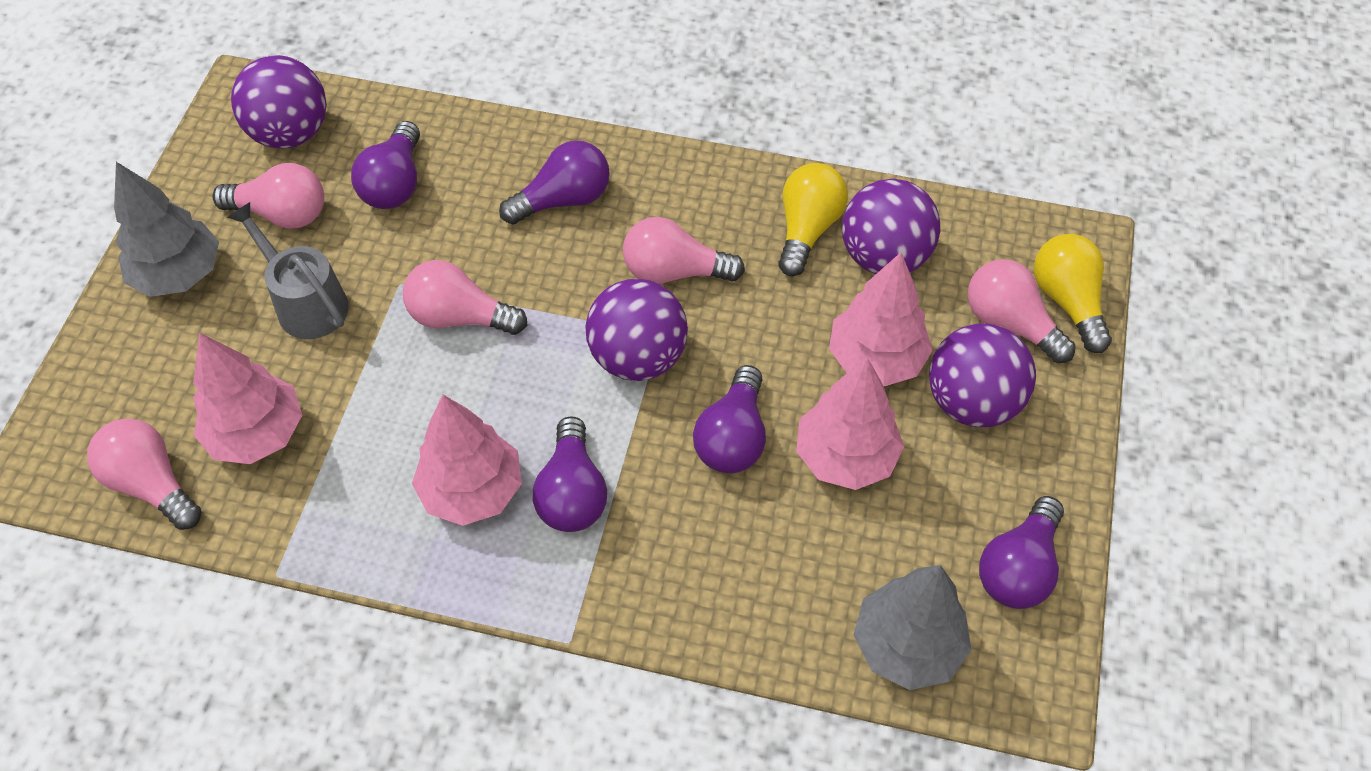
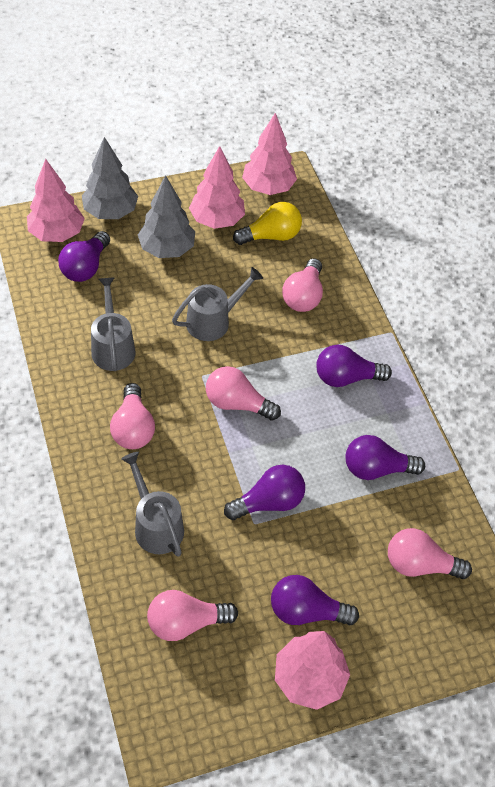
grey watering can: [227,202,349,339] = 1 -> [91,277,135,371] [121,452,184,557] [172,267,263,341] = 3
purple ball: [231,55,327,149] [586,279,688,381] [842,179,940,274] [929,323,1036,427] = 4 -> none = 0
yellow light bulb: [778,163,848,276] [1034,234,1112,353] = 2 -> [233,202,302,245] = 1

